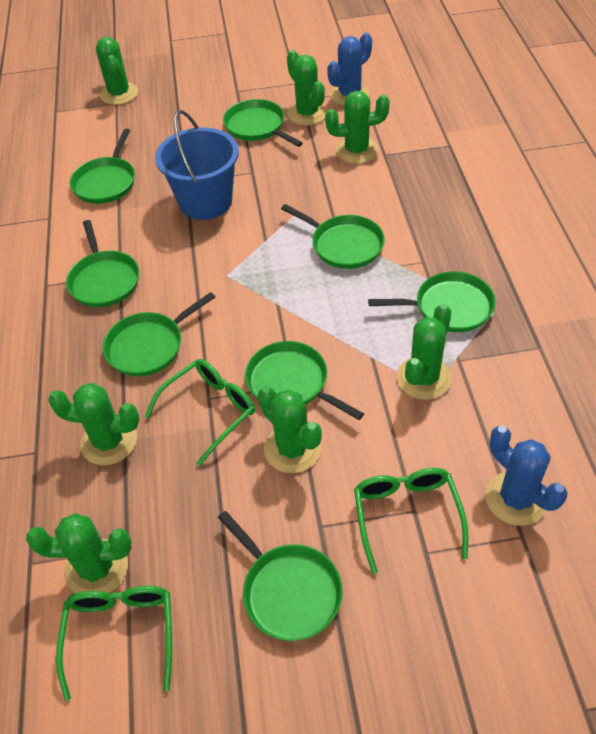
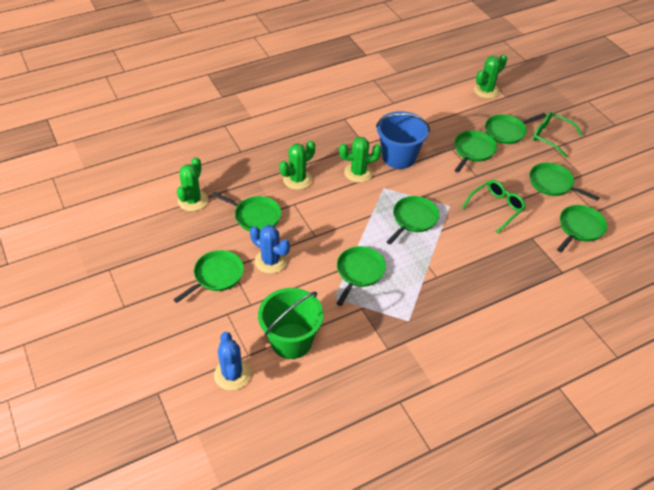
green bucket: none = 0 -> [258,288,324,359] = 1
green cactus: [26,513,132,594] [48,383,140,465] [96,37,138,105] [258,386,322,473] [287,50,328,125] [325,91,390,164] [397,304,452,400] = 7 -> [177,157,208,211] [279,141,315,190] [339,137,382,183] [474,54,507,99] = 4
green glasses: [56,586,172,701] [145,359,255,466] [354,468,468,574] = 3 -> [462,180,526,234] [533,112,583,158] = 2

